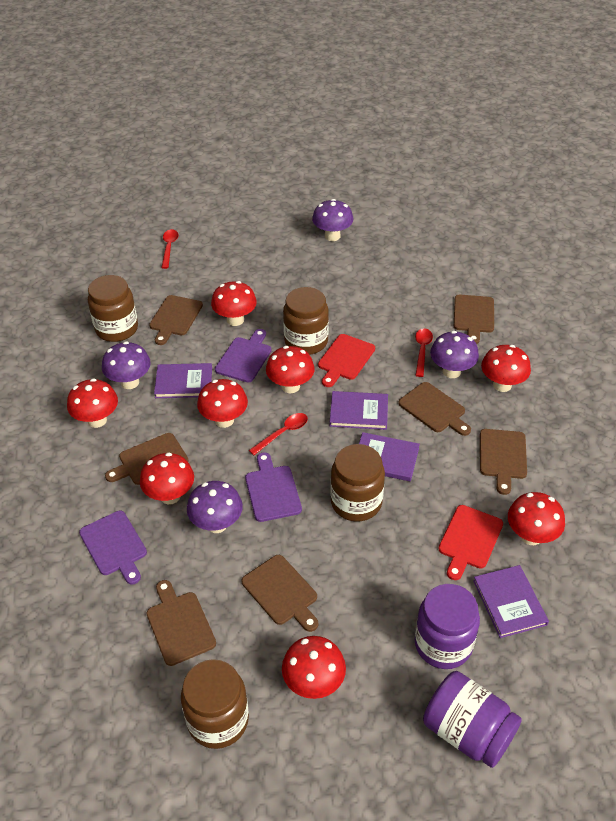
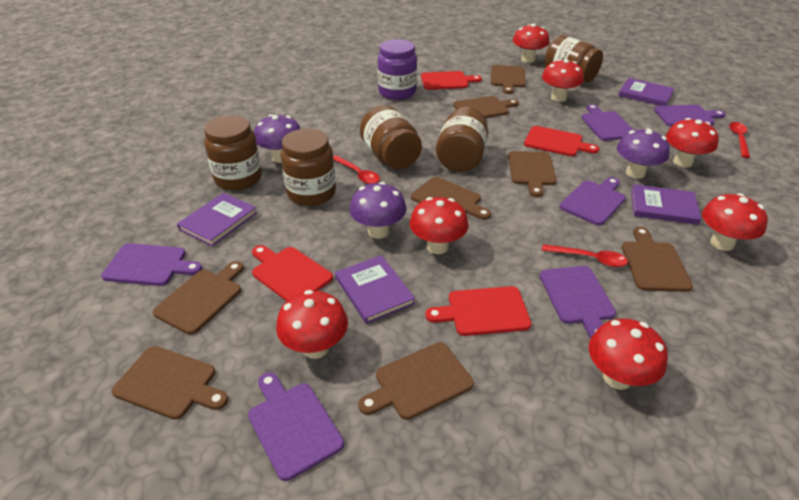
brown cutting board: [105,433,188,485] [147,580,216,666] [149,295,203,345] [242,555,318,632] [398,382,471,436] [454,295,494,344] [480,429,527,495] = 7 -> [111,346,228,420] [153,261,244,335] [358,342,474,420] [411,177,491,220] [453,96,519,118] [491,65,526,94] [508,151,557,197] [622,227,693,292] = 8
brown jar: [88,275,138,342] [181,659,249,749] [283,287,329,355] [330,444,385,522] = 4 -> [204,115,262,190] [281,128,336,206] [360,105,422,169] [436,107,488,172] [545,35,603,83] = 5
purple cutting board: [79,511,147,585] [215,329,272,383] [245,452,302,522] = 3 -> [101,243,202,286] [248,372,344,481] [540,266,616,338] [559,177,626,225] [582,104,634,141] [654,105,726,126] = 6
purple jar: [415,584,480,669] [423,671,522,768] = 2 -> [378,39,417,100] = 1
purple mushroom: [102,341,151,389] [187,481,243,533] [312,199,353,241] [430,331,479,378] = 4 -> [254,114,300,163] [349,182,406,239] [617,128,670,179] = 3
red cutting board: [318,334,375,387] [438,505,503,580] = 2 -> [252,245,333,301] [421,71,482,90] [425,286,531,336] [524,126,599,156] = 4
red mushroom: [67,378,118,428] [140,452,194,504] [197,379,248,428] [211,281,257,326] [266,346,315,393] [282,636,346,699] [481,345,531,392] [508,492,565,545] = 8 -> [276,290,348,359] [409,197,468,254] [513,24,550,63] [542,59,584,102] [589,318,668,390] [666,118,719,168] [702,193,768,251] = 7

